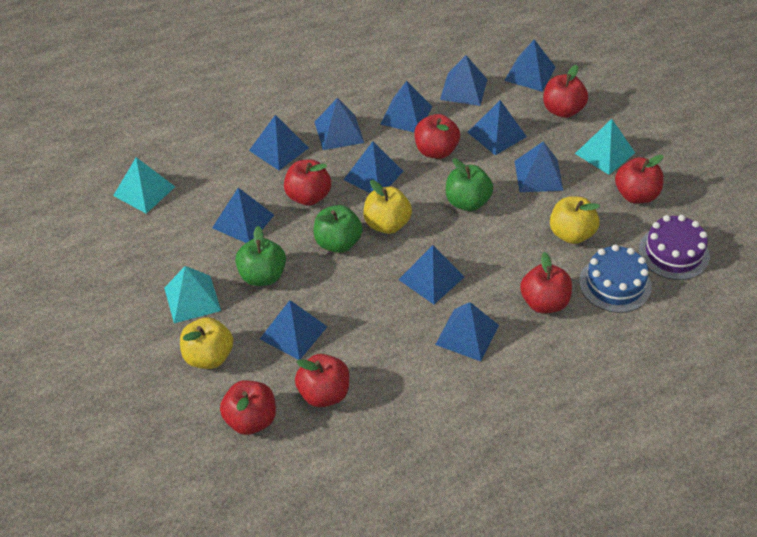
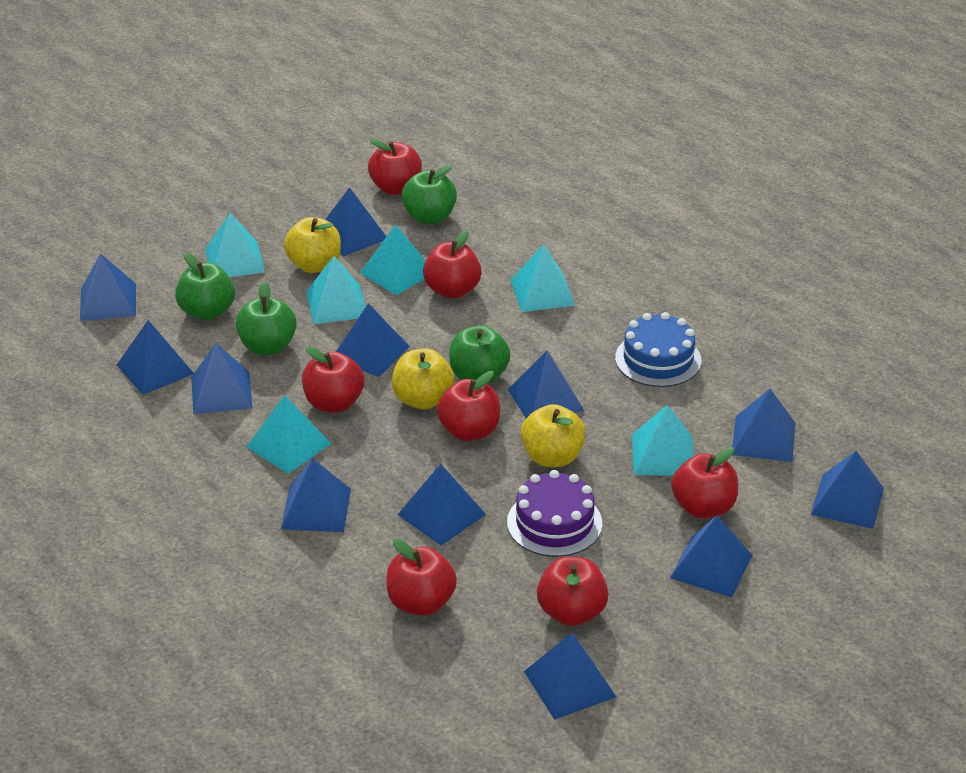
green apple: [235,226,286,286] [314,205,363,253] [446,158,493,211] = 3 -> [175,253,235,320] [236,282,297,355] [402,165,457,224] [449,325,510,384] = 4
turquoise pyramid: [113,157,175,214] [164,266,221,323] [575,119,635,175] = 3 -> [205,213,265,277] [247,395,332,474] [306,256,366,324] [360,225,426,295] [511,244,575,312] [632,405,694,476] = 6

